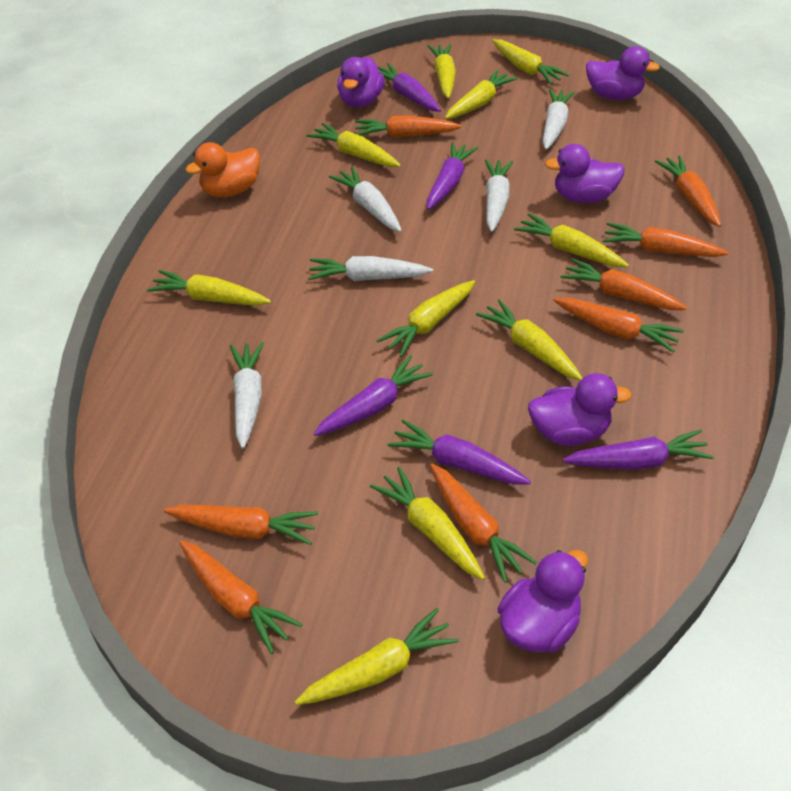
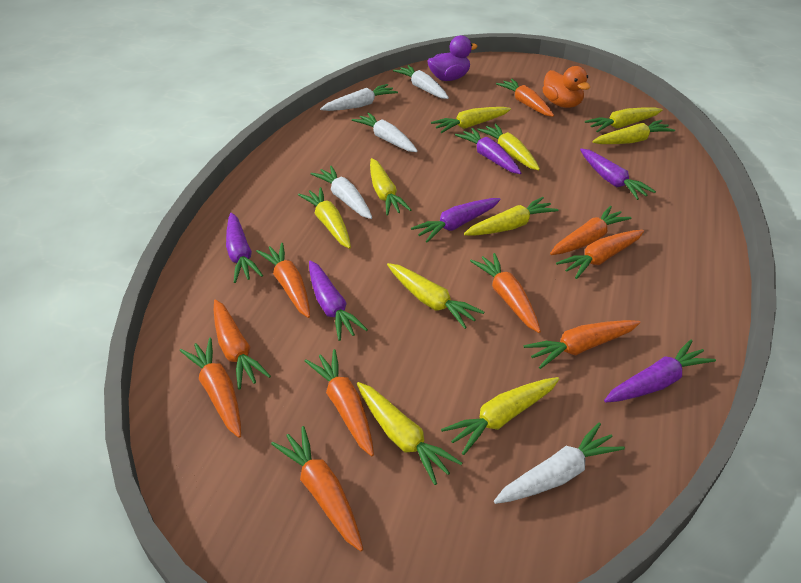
orange carrot: [164,505,318,545] [180,540,303,654] [355,115,462,138] [430,463,537,583] [553,298,684,352] [561,258,687,310] [603,222,728,257] [655,155,721,227] = 8 -> [180,338,241,438] [214,300,271,390] [256,243,310,318] [271,426,363,551] [305,349,374,456] [470,253,541,333] [496,79,554,117] [524,320,640,369] [550,206,632,255] [556,230,644,279] = 10
purple carrot: [313,355,434,436] [378,63,441,112] [387,420,531,484] [427,142,478,210] [563,430,714,469] = 5 -> [226,213,263,283] [309,260,368,341] [411,198,501,242] [455,128,521,174] [580,148,656,200] [604,340,716,402] = 6
purple duck: [337,56,385,107] [497,550,588,652] [528,373,632,446] [545,144,625,203] [586,46,660,100] = 5 -> [427,35,478,81] = 1

